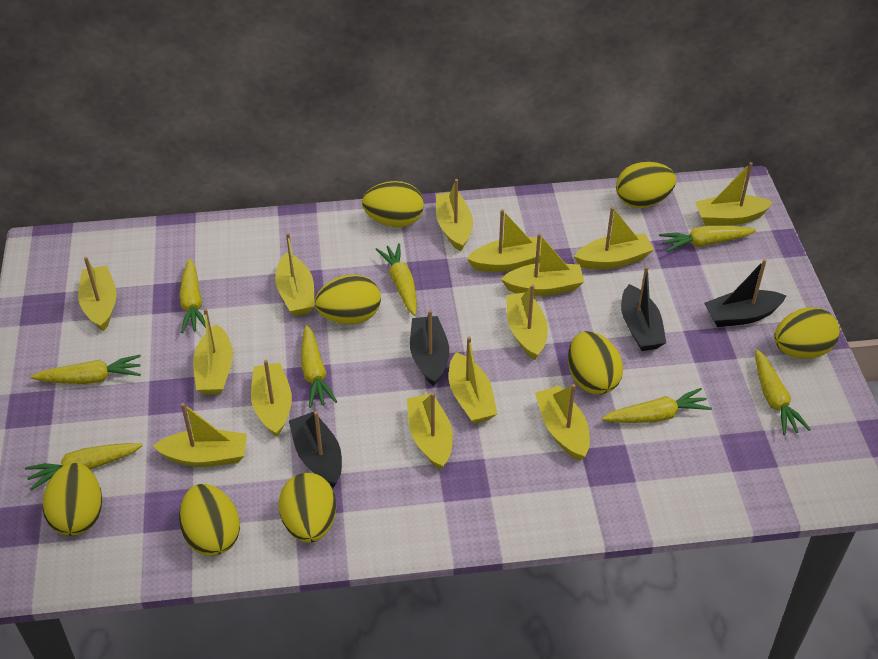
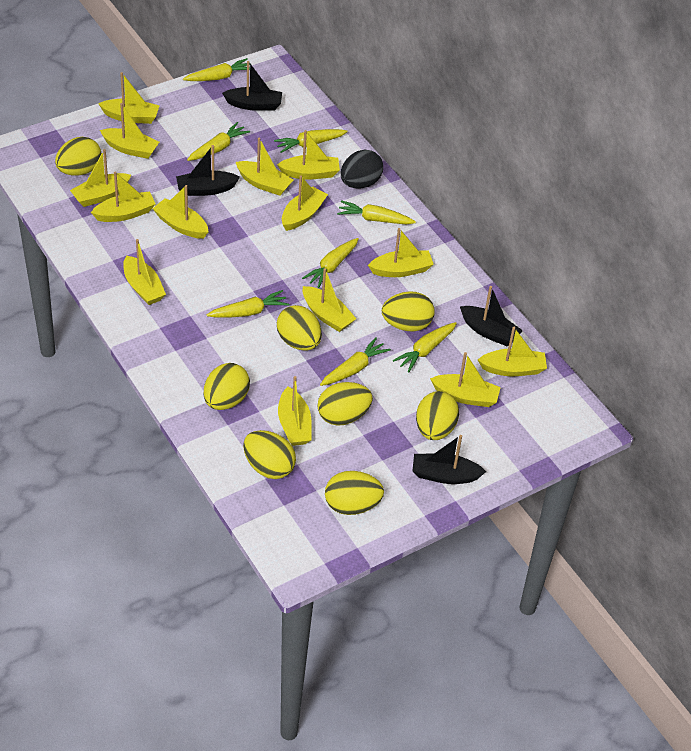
black egg: none = 0 -> [341,150,383,189] = 1

